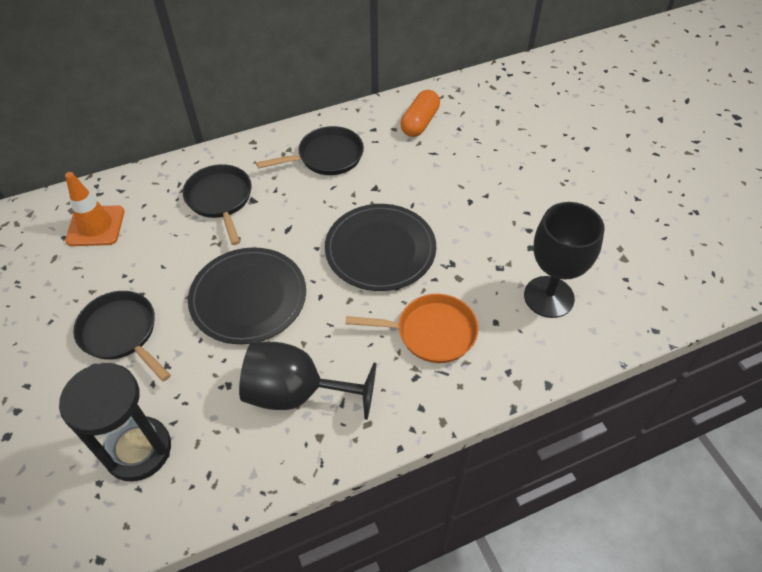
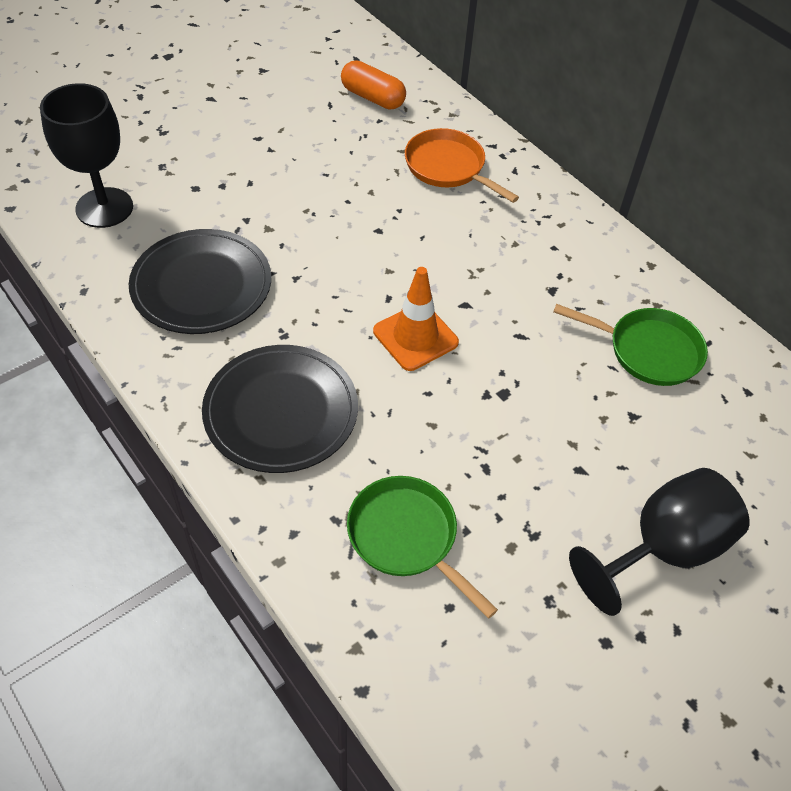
black hourglass: [59,363,171,482] = 1 -> none = 0
black pan: [73,291,171,382] [183,164,252,245] [256,126,364,175] = 3 -> none = 0
green pan: none = 0 -> [347,476,498,619] [553,304,708,386] = 2

